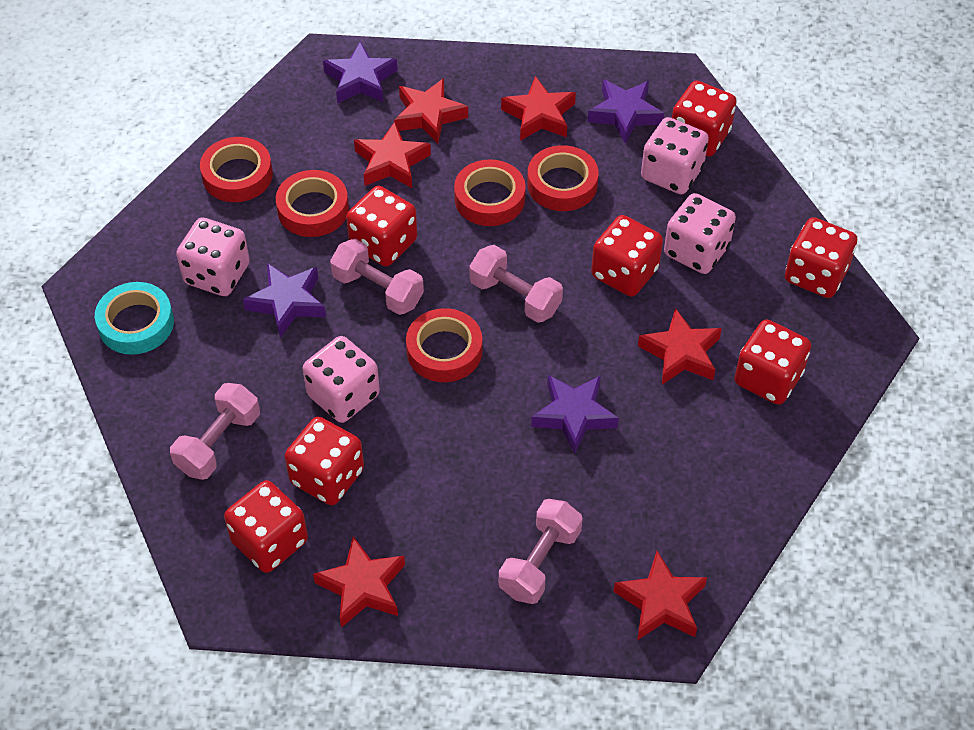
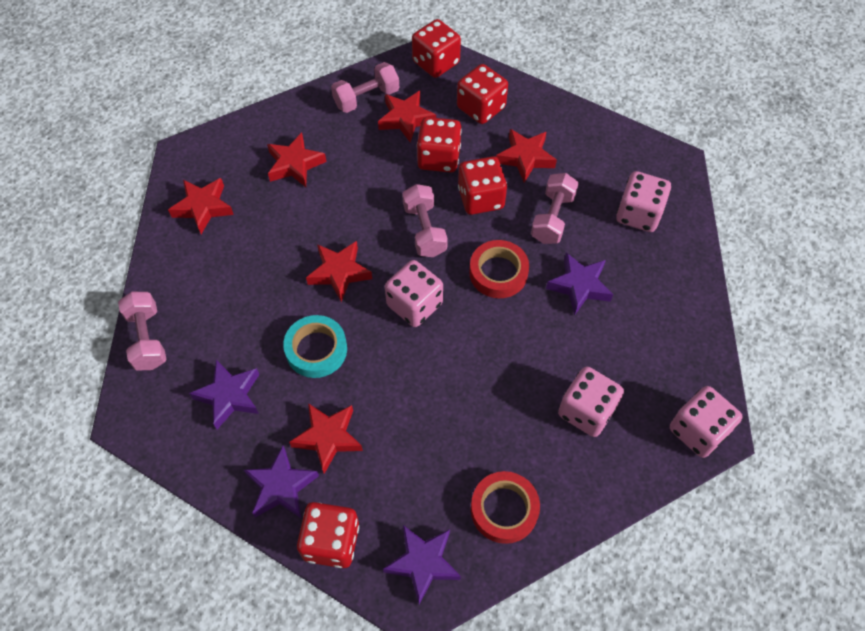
red dice: [224,480,308,573] [285,417,364,505] [346,186,417,267] [591,215,663,297] [672,80,737,157] [734,319,811,405] [785,217,857,298] = 7 -> [297,502,359,568] [412,19,461,78] [417,117,462,173] [457,64,508,124] [458,156,507,215] = 5
red tape: [200,137,273,202] [276,170,349,237] [406,308,482,382] [454,159,526,226] [527,145,599,211] = 5 -> [469,240,529,298] [471,471,540,544] = 2

